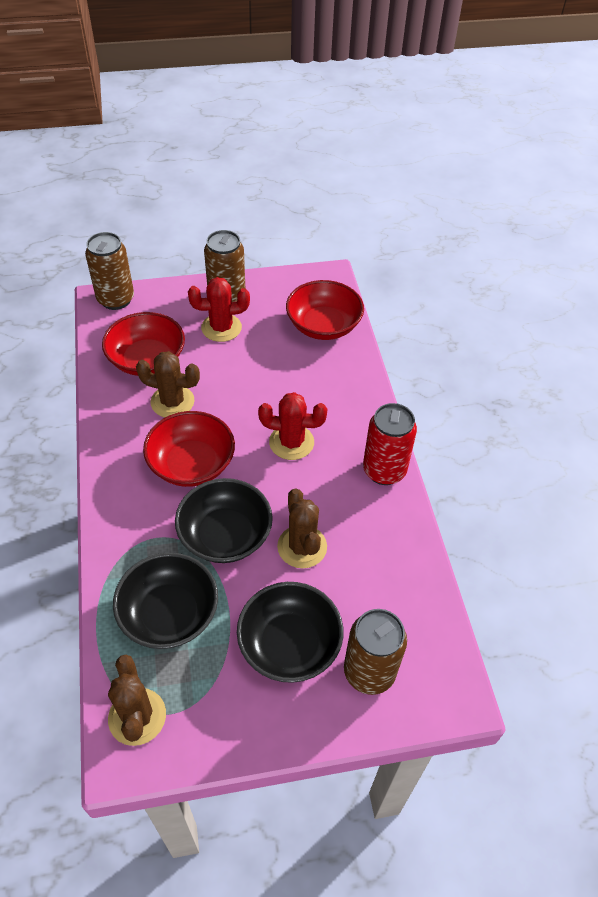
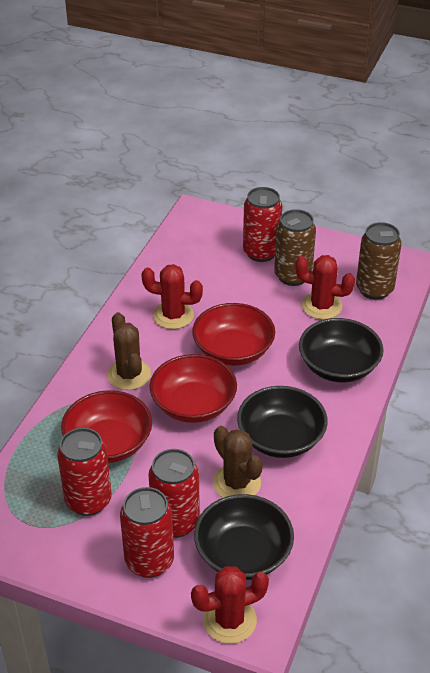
brown cactus: [108,654,166,746] [136,351,200,418] [277,488,327,568] = 3 -> [107,312,151,390] [213,426,263,498] = 2
brown can: [85,232,134,310] [204,230,246,302] [344,609,407,695] = 3 -> [274,209,316,286] [356,222,402,300] = 2
red cactus: [188,277,250,342] [258,392,327,460] = 2 -> [141,264,203,329] [191,566,269,644] [295,255,355,320] = 3
red can: [363,403,417,485] = 1 -> [57,428,112,516] [120,487,174,578] [148,449,200,538] [243,187,282,262] = 4

